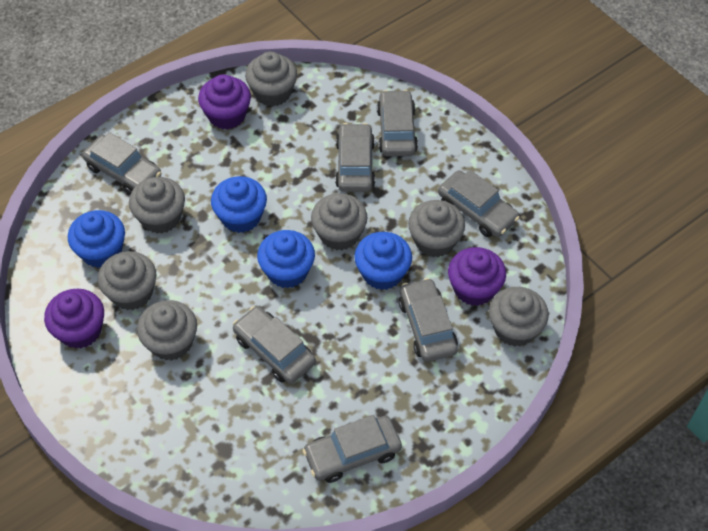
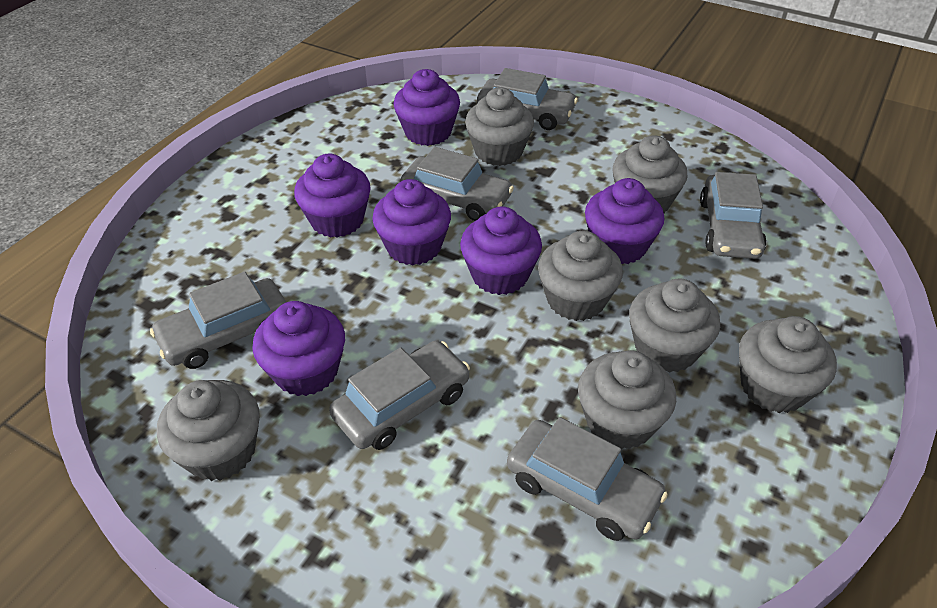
blue cupcake: [68,210,125,268] [211,176,267,233] [257,230,315,288] [354,232,412,290] = 4 -> none = 0
grey car: [82,132,161,194] [233,306,316,384] [303,415,402,483] [335,123,375,192] [377,90,418,157] [399,278,458,362] [438,170,520,237] = 7 -> [150,272,286,369] [329,340,470,450] [400,147,514,221] [477,68,578,130] [507,417,668,541] [700,172,767,259] = 6
purple cupcake: [44,289,104,349] [198,74,251,130] [448,247,506,306] = 3 -> [252,301,345,396] [294,154,371,238] [372,179,451,265] [394,69,460,146] [460,206,542,295] [585,178,664,264] = 6

